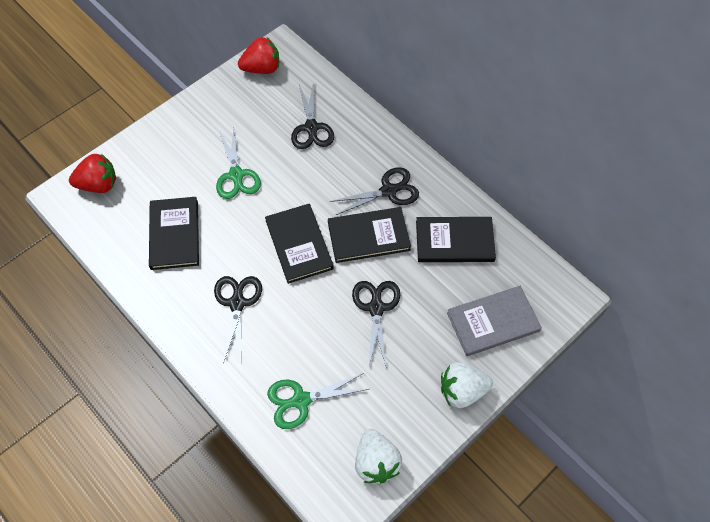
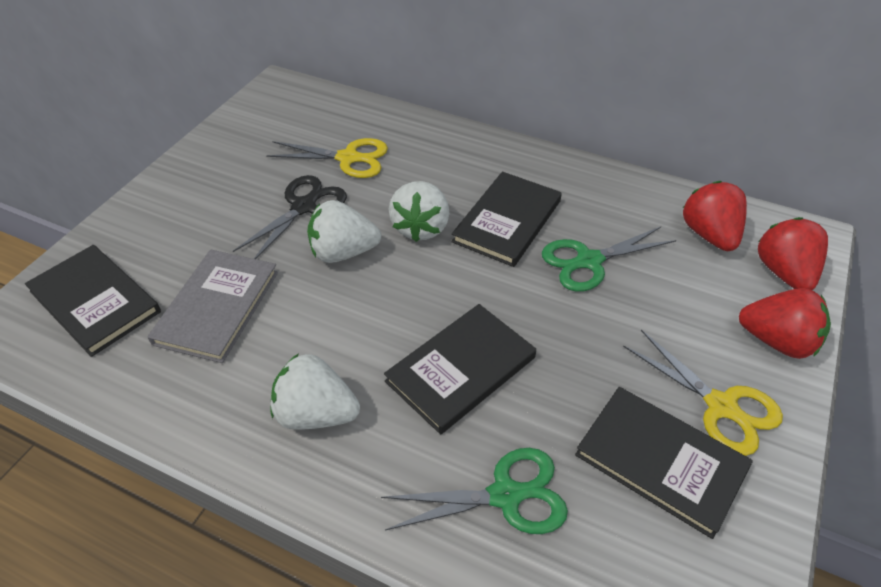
black scissors: [214,276,262,363] [291,81,334,149] [330,167,419,215] [352,281,400,369] = 4 -> [233,175,347,259] = 1
red strawberry: [69,154,116,193] [238,37,279,74] = 2 -> [683,181,747,251] [739,288,831,359] [758,217,828,290] = 3
white strawberry: [355,429,402,483] [441,362,493,408] = 2 -> [270,353,360,430] [307,200,381,263] [389,181,449,242] = 3
yellow scissors: none = 0 -> [266,138,388,178] [623,330,783,456] = 2

